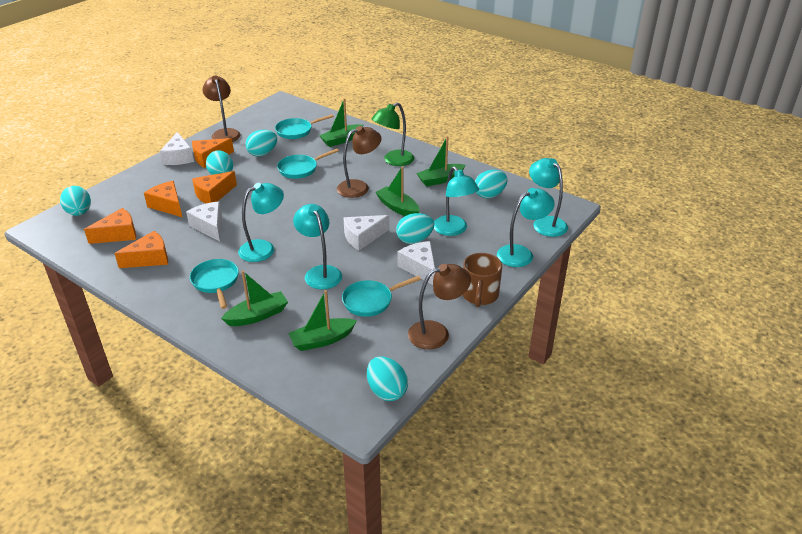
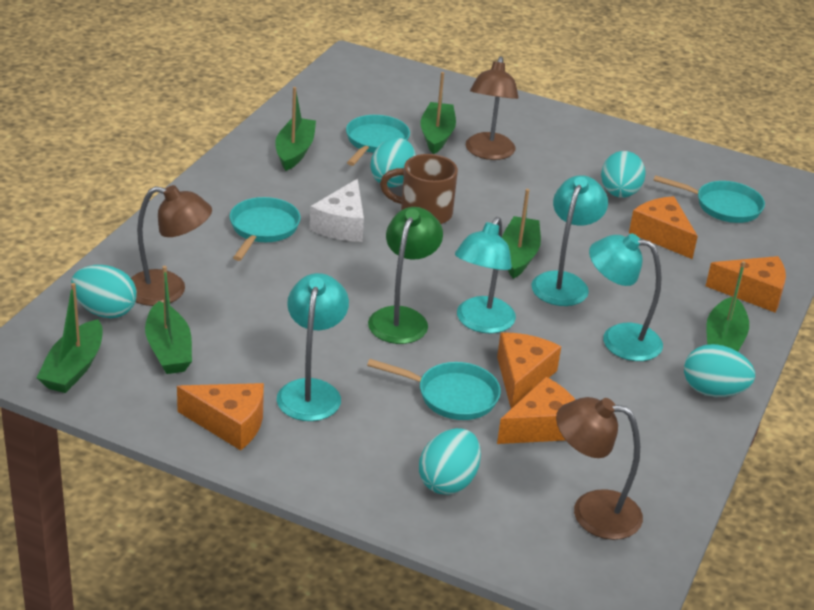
green boat: [221,271,288,326] [288,290,357,351] [319,98,363,147] [375,167,420,216] [416,136,465,187] = 5 -> [37,283,103,393] [145,266,192,374] [275,87,316,171] [420,72,456,154] [502,189,541,279] [706,261,749,352] = 6
turquoise egg: [60,186,91,216] [206,150,233,175] [245,130,277,156] [367,356,408,401] [396,213,434,244] [475,170,508,199] = 6 -> [71,265,137,318] [370,138,416,187] [419,428,481,495] [601,151,646,198] [684,344,755,397] = 5
turquoise lamp: [238,183,284,262] [293,204,342,290] [434,166,479,236] [497,188,555,267] [529,158,568,237] = 5 -> [277,273,349,421] [455,217,516,334] [531,175,608,306] [589,233,663,361] = 4
white cheese: [160,132,194,165] [186,201,222,242] [343,215,389,250] [398,241,435,285] = 4 -> [310,179,364,242] = 1

